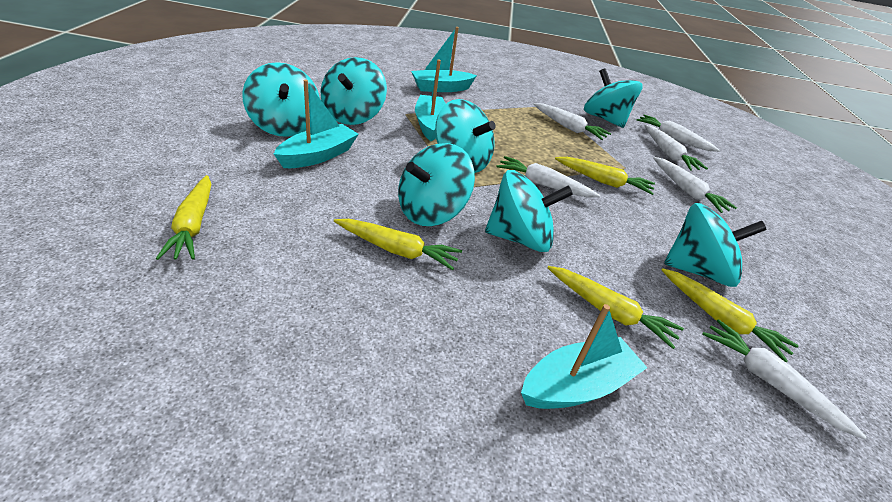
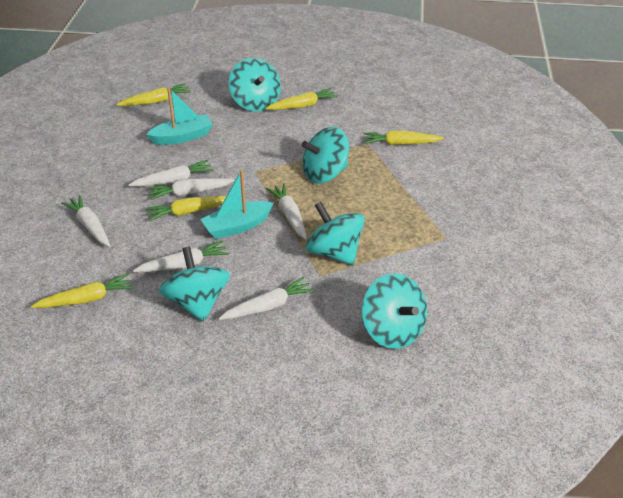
turquoise boat: [274,80,359,168] [411,27,477,92] [415,60,446,141] [521,304,648,409] = 4 -> [146,87,213,145] [200,170,273,239] = 2
turquoise spinning top: [242,62,320,137] [321,57,387,125] [398,143,475,226] [435,99,496,173] [485,170,573,252] [584,68,643,128] [664,203,767,287] = 7 -> [159,247,230,322] [228,58,281,112] [302,127,349,184] [305,202,365,265] [362,273,427,349] = 5

